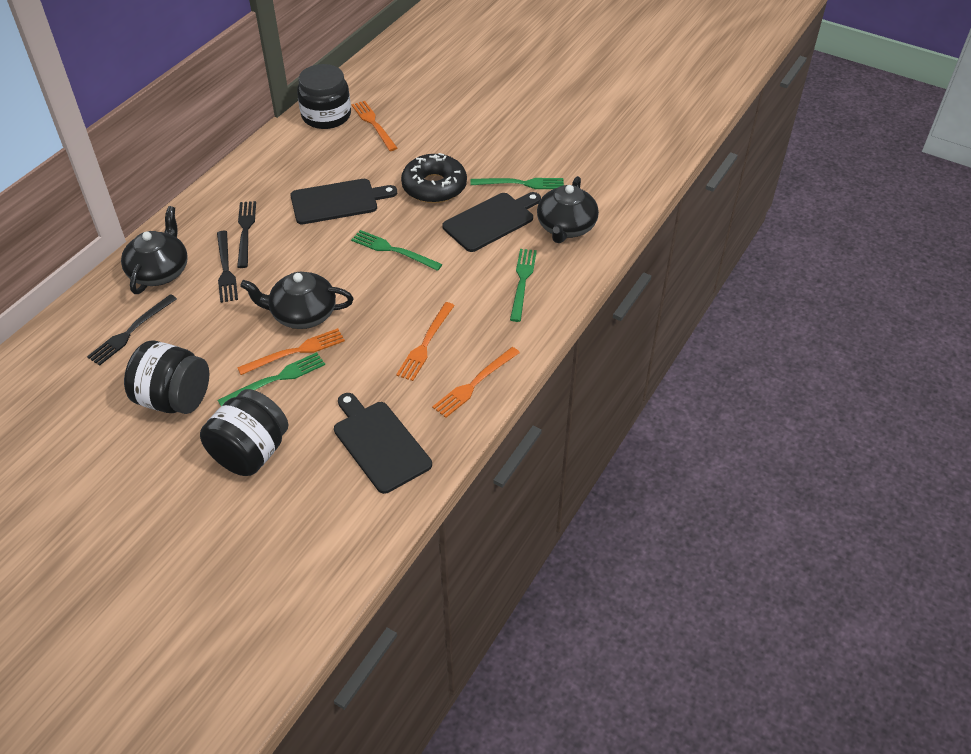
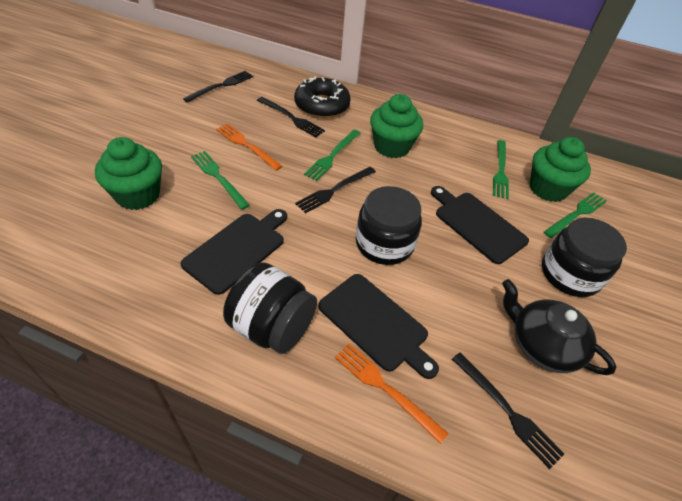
black fork: [87,294,177,365] [217,231,238,303] [237,201,256,268] = 3 -> [183,71,253,103] [257,97,325,137] [295,167,376,213] [452,353,564,469] = 4
black teapot: [121,206,188,294] [240,272,354,329] [537,176,599,243] = 3 -> [502,279,616,375] = 1
green cupcake: none = 0 -> [95,137,162,210] [370,94,423,158] [530,137,591,202] = 3
orange fork: [237,328,345,375] [351,101,397,151] [396,302,455,381] [432,347,520,418] = 4 -> [216,123,283,171] [335,344,449,444] = 2

